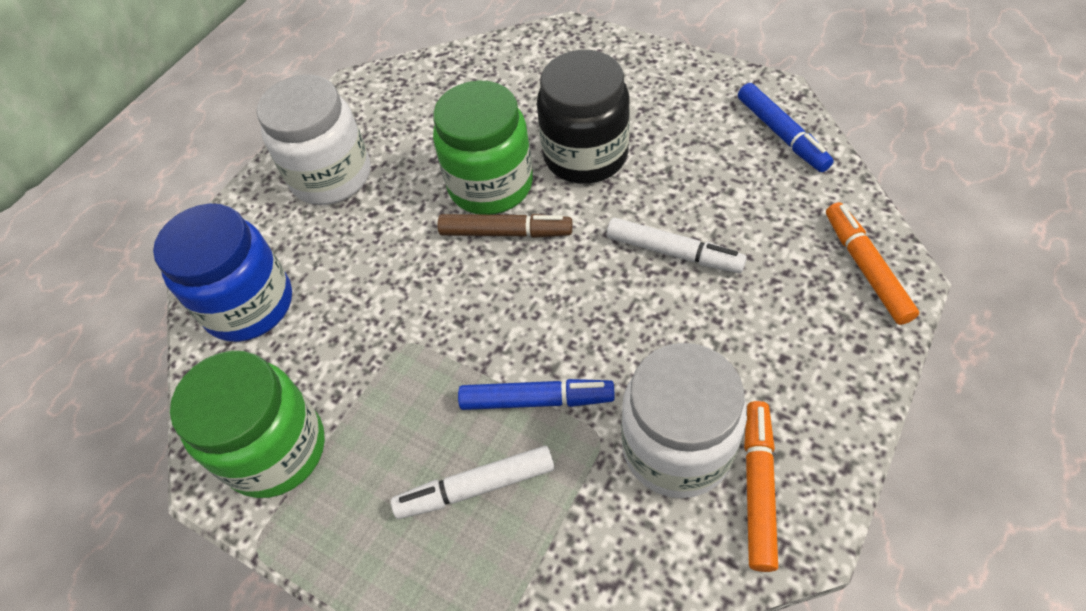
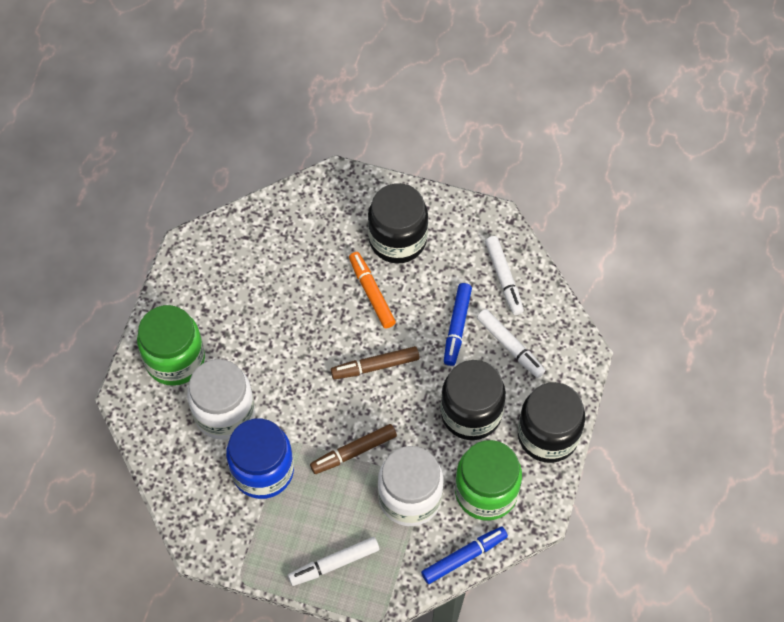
black jar: [537,50,630,184] = 1 -> [368,183,428,264] [440,360,506,440] [518,382,585,463] = 3
brown marker: [437,214,572,238] = 1 -> [310,424,397,474] [331,346,420,380] = 2
orange marker: [744,401,778,572] [826,202,919,325] = 2 -> [349,252,396,328] = 1
white marker: [391,446,555,519] [607,218,747,273] = 2 -> [288,537,380,586] [477,309,545,378] [485,236,524,315] = 3

